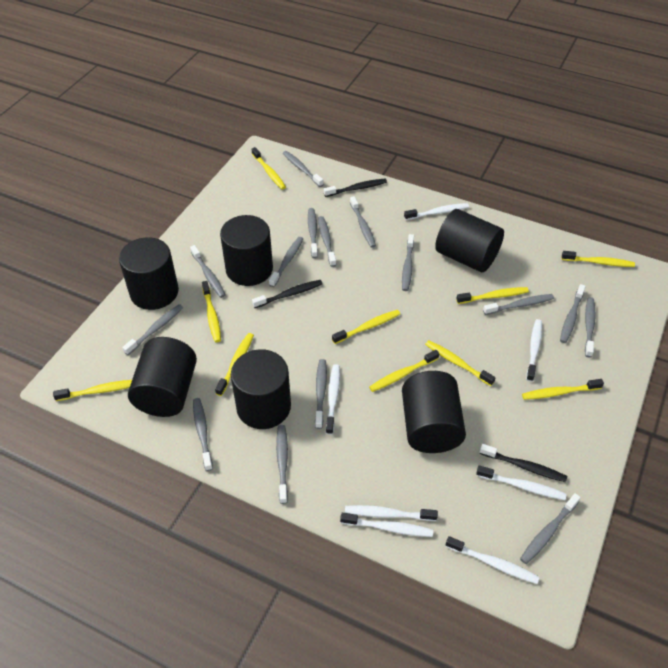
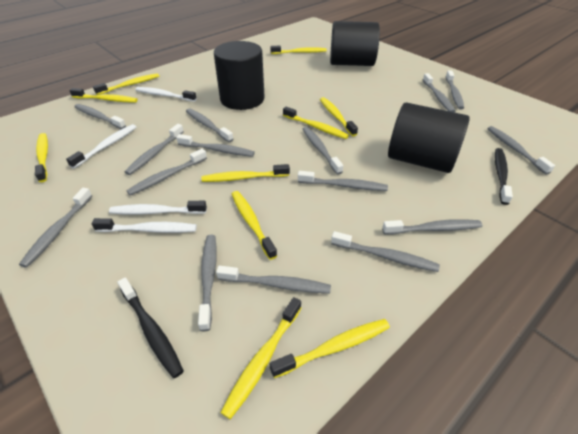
black cylinder: [119,237,179,310] [128,337,197,417] [220,215,273,286] [231,349,291,429] [402,371,466,453] [435,209,504,272] = 6 -> [214,41,265,110] [330,21,380,66] [388,102,470,173] = 3
black toothbrush: [252,280,322,308] [324,179,387,197] [480,444,567,482] = 3 -> [117,277,184,378] [495,148,513,205] = 2
white toothbrush: [326,364,340,435] [340,513,433,537] [345,505,438,521] [404,203,469,220] [445,536,539,584] [476,465,567,500] [526,319,542,382] = 7 -> [66,124,136,169] [92,218,197,233] [109,201,207,215] [135,87,197,102] = 4

